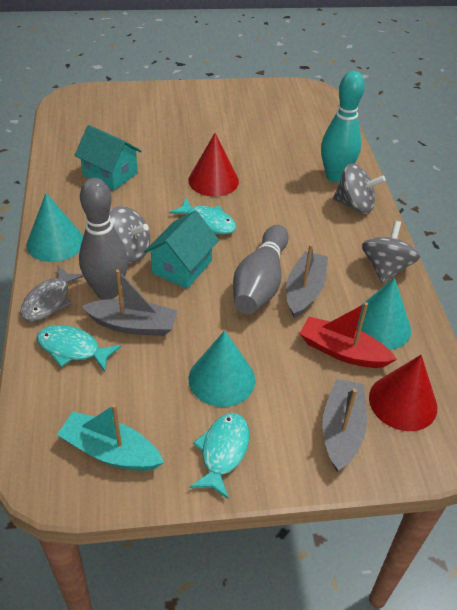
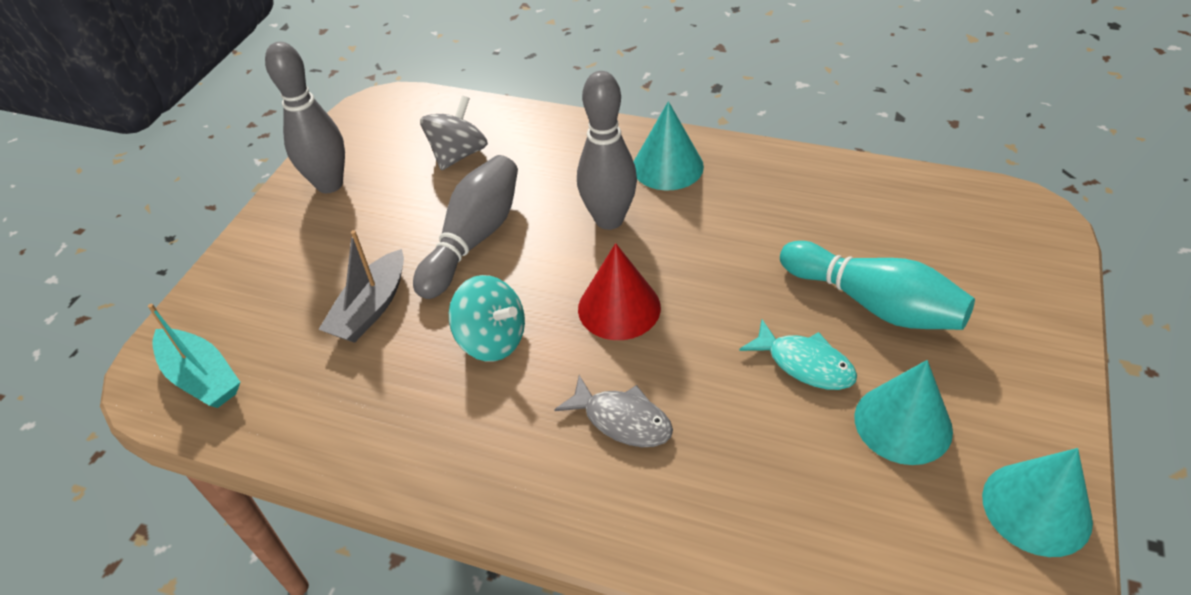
grey boat: [82,270,177,336] [286,244,328,318] [322,379,367,471] = 3 -> [318,230,404,343] = 1
grey bowling pin: [79,178,128,300] [233,225,289,314] = 2 -> [265,42,345,193] [413,155,518,299] [577,71,637,230] = 3
grey spinning top: [109,206,150,263] [333,163,386,214] [362,221,420,283] = 3 -> [420,95,488,170] = 1
red boat: [299,302,397,368] = 1 -> none = 0
red cone: [188,133,239,197] [369,355,437,431] = 2 -> [578,243,661,340] = 1
turquoise fish: [37,325,121,372] [169,198,236,234] [190,413,249,499] = 3 -> [739,319,857,390] = 1
turquoise house: [74,125,142,190] [144,210,219,289] = 2 -> none = 0
turquoise spinning top: none = 0 -> [449,275,525,361] = 1

